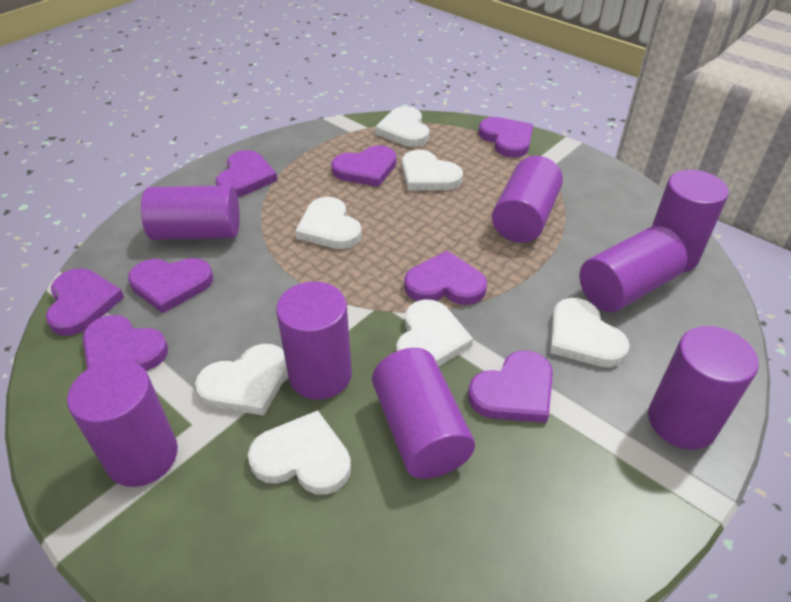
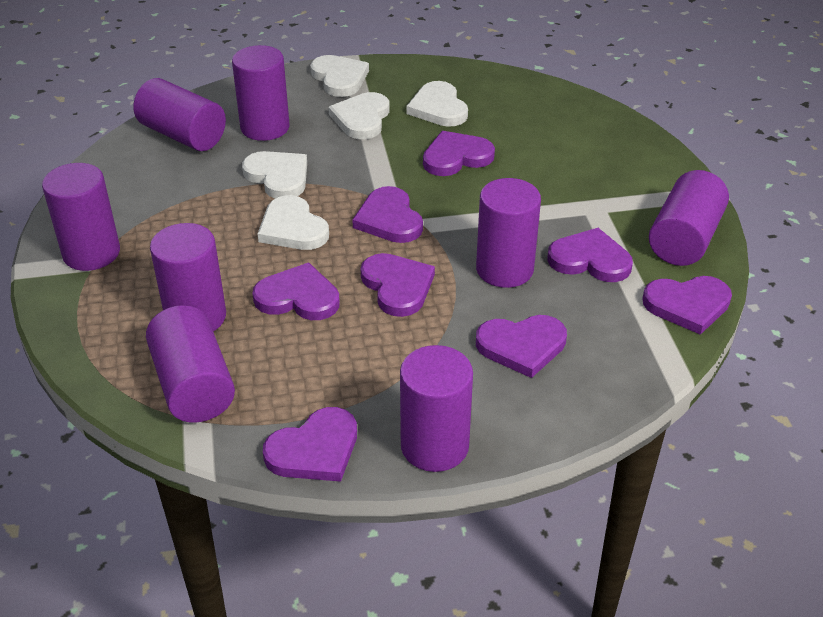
white heart: [195,344,288,416] [248,410,351,495] [295,197,362,249] [375,106,429,147] [397,300,473,367] [402,150,463,190] [550,298,630,367] = 7 -> [242,151,307,199] [258,195,329,250] [310,55,369,97] [328,92,390,139] [406,81,468,127] = 5

